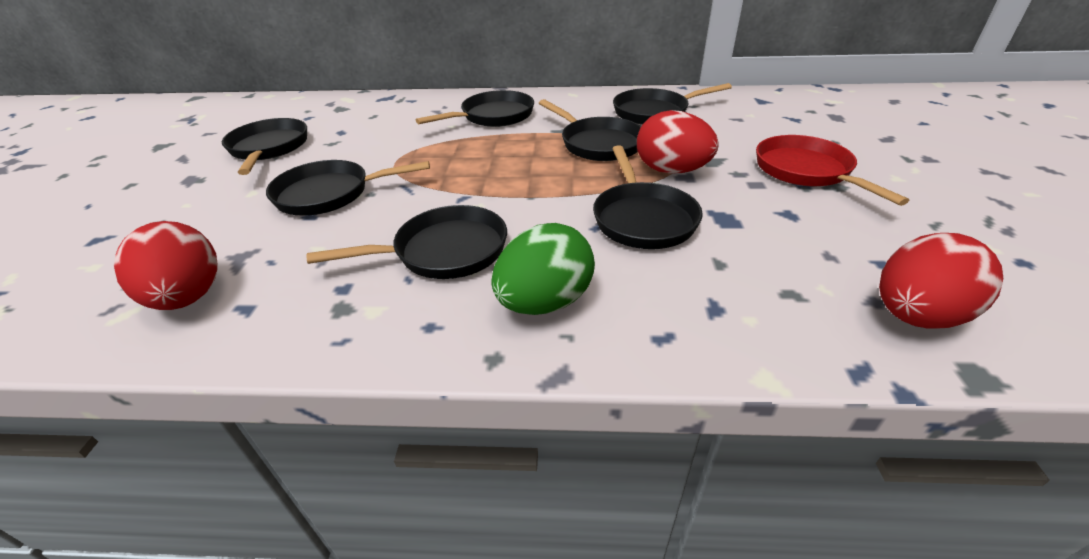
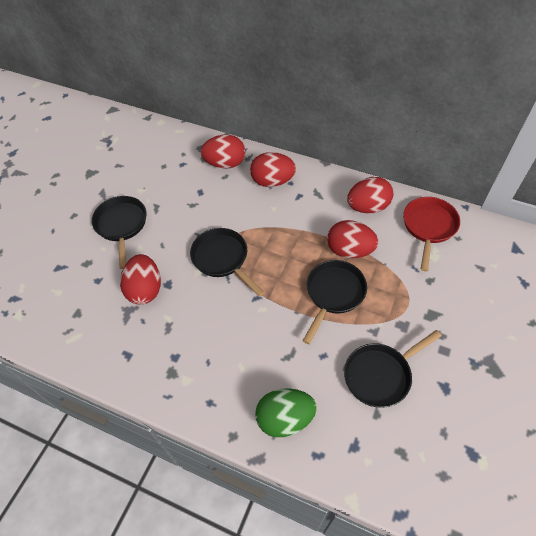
black pan: [222,118,307,175] [266,160,430,216] [307,205,507,279] [416,90,534,127] [539,99,641,161] [593,145,703,249] [613,83,732,125] = 7 -> [92,196,146,269] [190,228,264,297] [303,260,367,344] [344,330,442,408] = 4
red egg: [114,221,218,310] [637,110,719,174] [879,233,1003,329] = 3 -> [120,254,161,305] [201,135,245,169] [250,152,296,187] [327,220,378,258] [347,177,393,214] = 5

